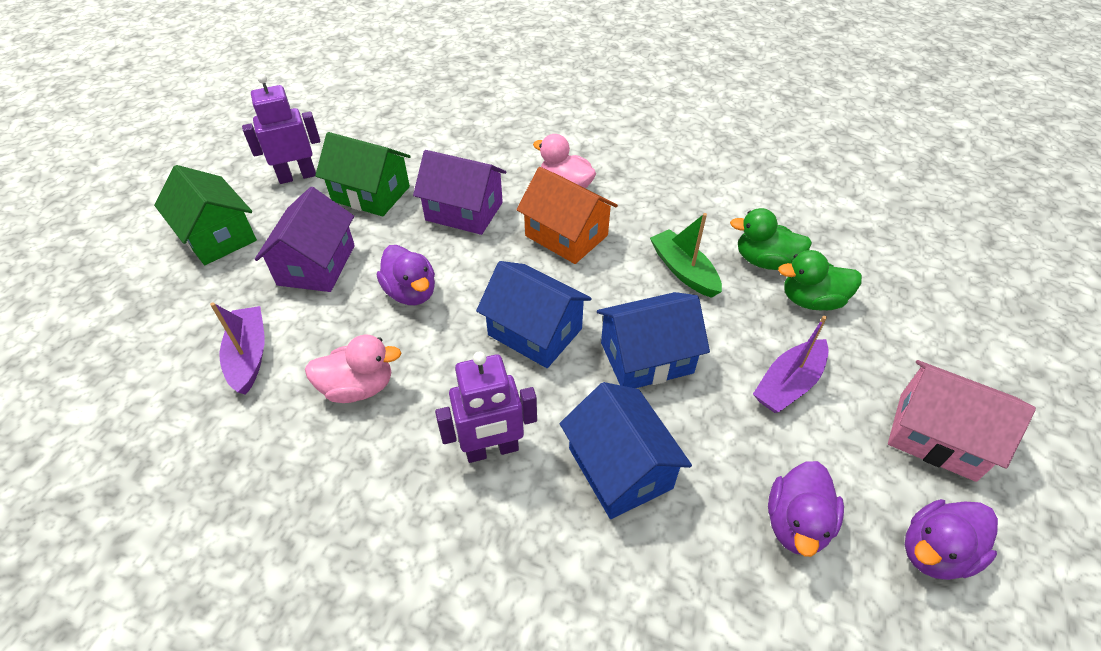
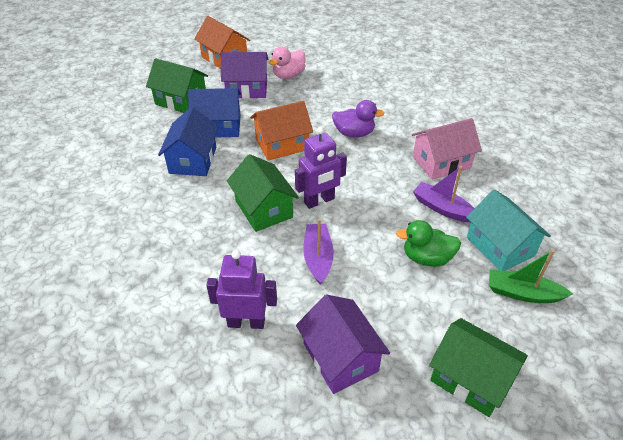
blue house: [476,261,592,368] [560,382,692,519] [597,292,710,388] = 3 -> [158,107,219,176] [188,88,241,138] = 2
green duck: [730,208,812,270] [778,250,862,310] = 2 -> [396,220,461,267] = 1
green house: [154,165,257,265] [315,132,411,217] = 2 -> [146,58,208,113] [227,154,299,232] [429,318,528,417] = 3
orange house: [517,167,618,264] = 1 -> [194,16,250,69] [250,101,313,161] = 2
pink duck: [305,335,401,403] [533,134,596,188] = 2 -> [269,47,306,79] = 1
purple duck: [377,245,435,305] [768,461,844,557] [905,499,998,580] = 3 -> [332,100,385,137] = 1
turquoise house: none = 0 -> [466,189,551,271] = 1

